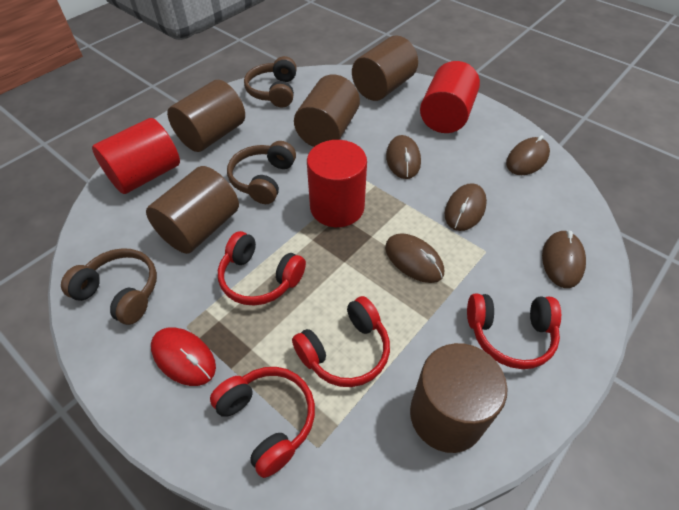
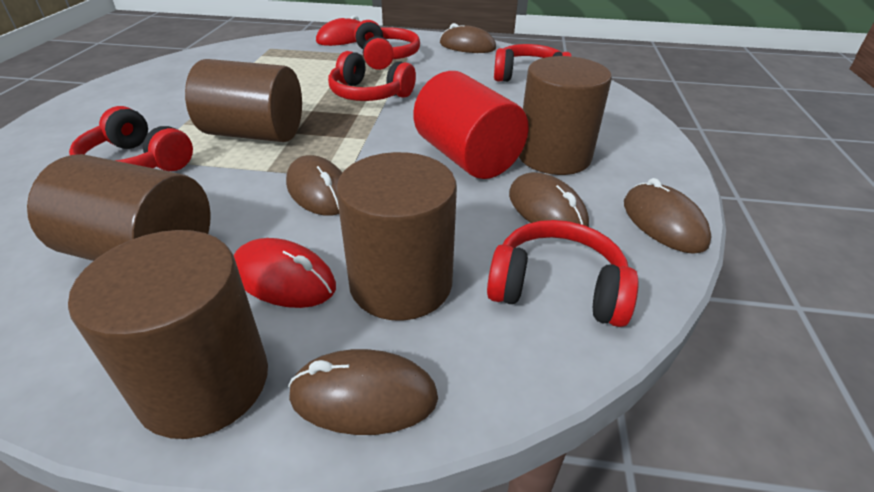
brown headphones: [61,248,157,325] [227,141,296,204] [244,56,297,108] = 3 -> none = 0
red cylinder: [92,118,180,194] [307,140,367,227] [420,61,480,133] = 3 -> [413,71,529,179] = 1
red headphones: [210,367,315,478] [218,231,306,306] [292,296,390,387] [467,294,561,369] = 4 -> [69,106,193,171] [328,51,416,101] [354,20,420,70] [487,220,639,327] [494,44,572,82] = 5
red mouse: [151,327,216,386] = 1 -> [234,238,336,308] [316,15,361,46] = 2

